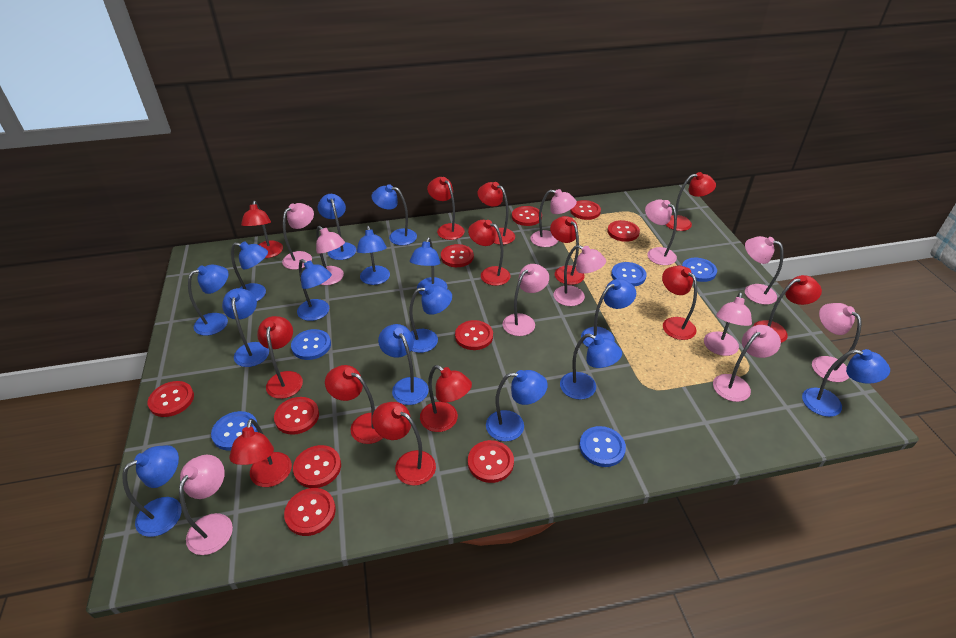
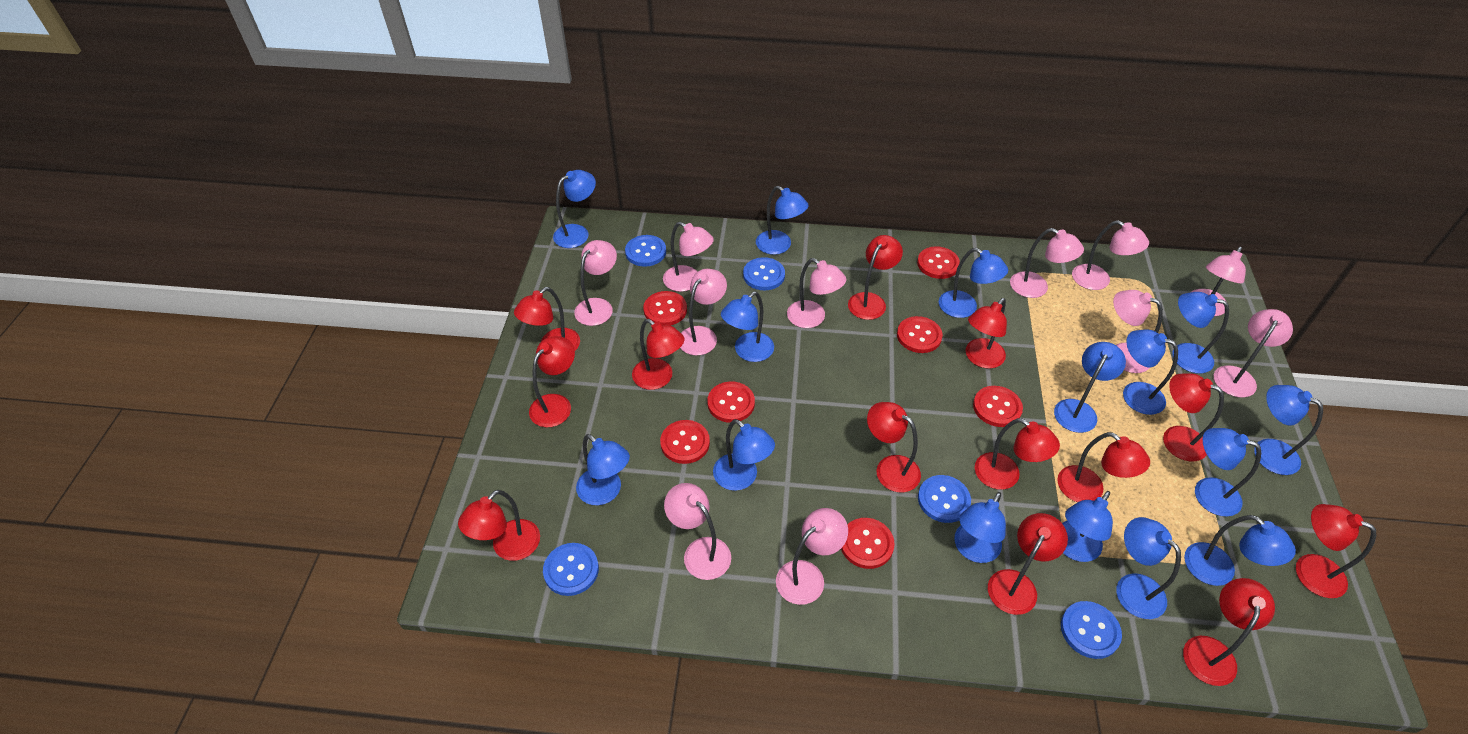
red button: [147,381,194,417] [274,397,319,435] [284,488,336,536] [293,445,341,488] [441,244,474,267] [455,320,493,350] [468,440,514,483] [512,206,542,226] [570,200,601,220] [607,220,640,242] = 10 -> [643,291,687,326] [660,420,710,464] [707,381,755,423] [841,518,895,569] [897,316,943,353] [917,246,960,279] [973,386,1023,427] = 7

